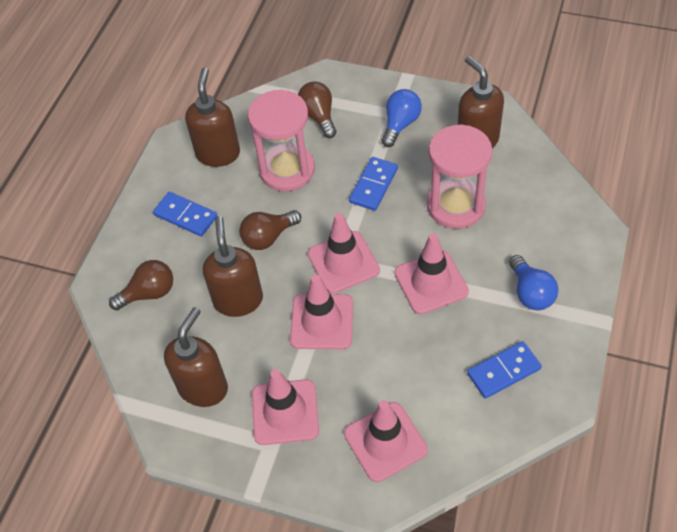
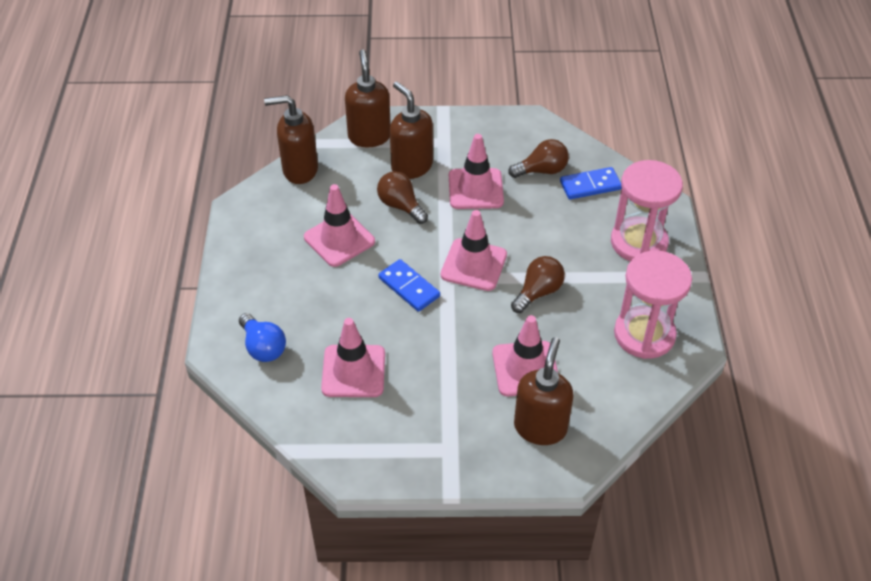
blue domino: [153,192,217,237] [349,157,398,211] [467,341,542,399] = 3 -> [378,259,440,312] [560,167,622,199] = 2
blue light bulb: [382,89,422,147] [509,255,558,310] = 2 -> [239,313,286,362] = 1

